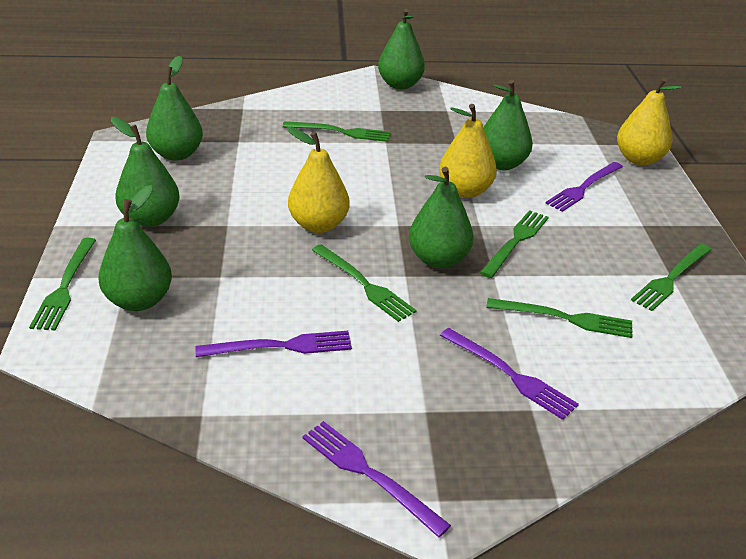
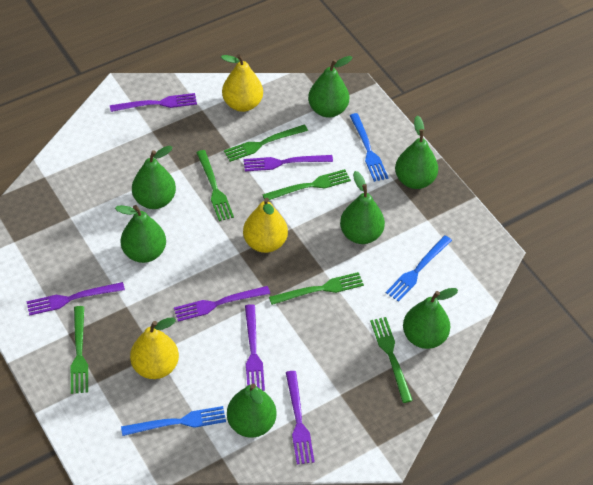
blue fork: none = 0 -> [121,406,226,436] [349,113,388,182] [386,235,452,302] = 3
green pear: [98,185,172,311] [111,117,180,227] [146,56,203,161] [378,9,425,89] [409,167,474,268] [483,80,533,170] = 6 -> [115,205,166,263] [132,146,176,209] [227,384,277,438] [308,56,353,118] [340,171,385,244] [395,115,438,189] [403,288,458,349] = 7
purple fork: [195,331,352,357] [302,421,451,537] [440,328,579,420] [545,162,623,212] = 4 -> [26,282,125,316] [110,93,197,112] [174,286,270,322] [244,155,333,172] [245,304,265,391] [286,371,315,464] = 6

